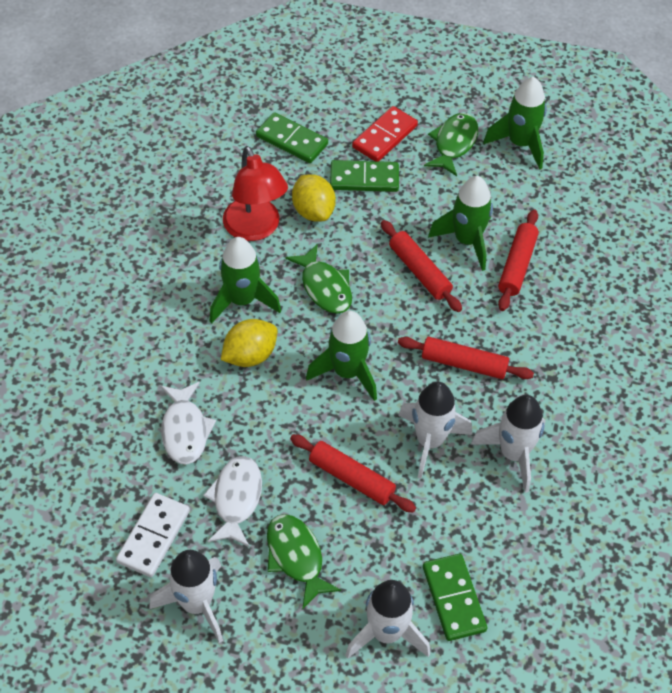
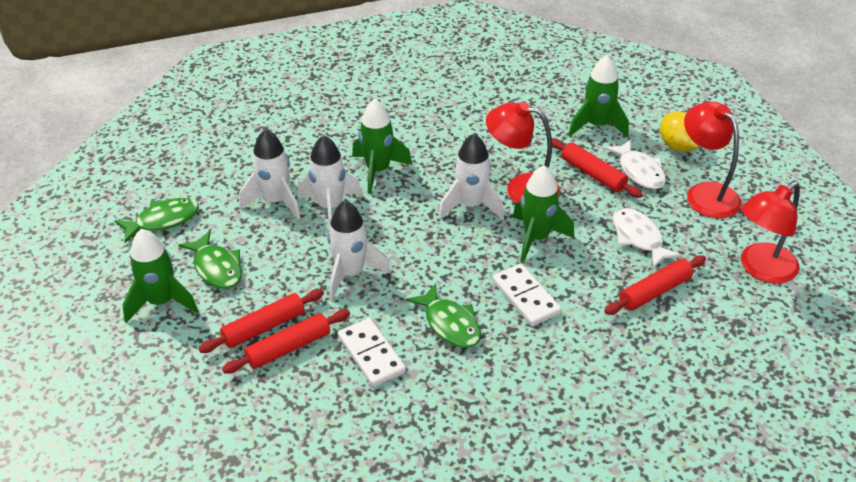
green domino: [256,112,328,163] [330,160,399,192] [423,554,487,641] = 3 -> none = 0
red domino: [352,106,418,161] = 1 -> none = 0
red lamp: [223,146,288,241] = 1 -> [486,102,560,203] [684,102,742,218] [741,182,800,284] = 3
white domino: [116,493,190,577] = 1 -> [338,318,406,387] [492,264,561,326] = 2
yellow lemon: [221,319,277,367] [292,174,336,222] = 2 -> [660,111,699,152] = 1

